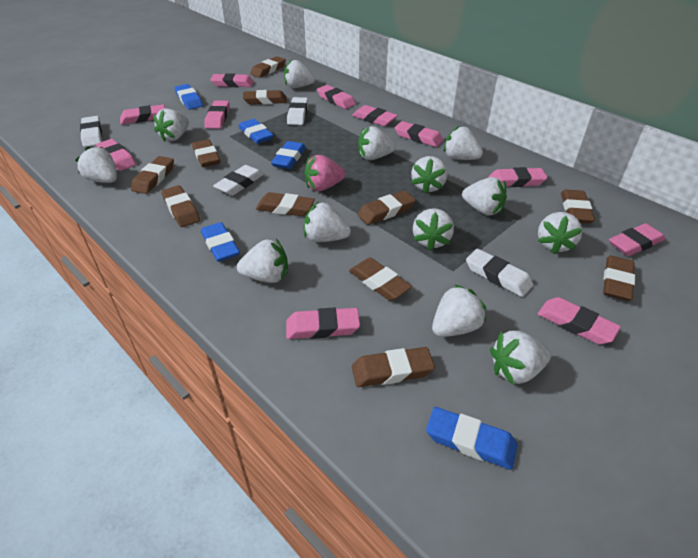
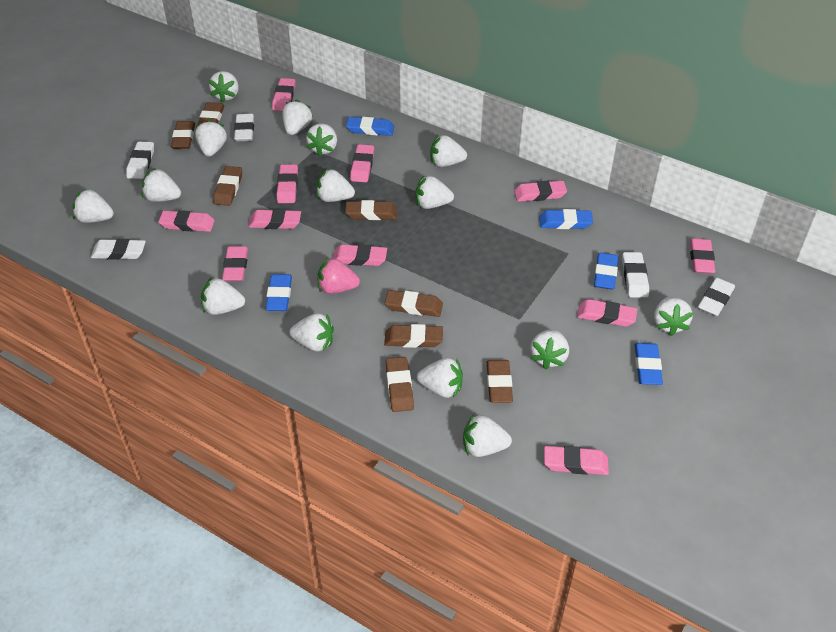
brown eraser: [131,156,174,194] [161,185,200,227] [192,139,220,167] [243,90,287,105] [250,56,286,78] [256,192,315,216] [349,257,412,301] [352,347,435,387] [357,190,416,225] [561,190,595,223] [603,256,635,301] = 11 -> [171,121,195,149] [197,102,225,127] [213,166,242,206] [345,200,397,220] [384,324,443,348] [385,290,443,317] [386,357,414,412] [487,360,513,403] = 8
white eraser: [80,116,102,147] [213,165,264,196] [287,97,308,125] [466,249,533,297] = 4 -> [91,239,146,260] [126,142,154,179] [234,114,254,141] [622,252,649,298] [698,278,735,316] = 5
white strawberry: [75,146,117,183] [153,109,189,142] [237,239,288,283] [284,60,315,88] [304,202,351,242] [358,126,396,160] [411,156,447,194] [413,208,454,251] [432,284,486,337] [444,125,483,160] [462,177,507,215] [490,331,551,385] [538,212,583,254] = 13 -> [73,188,114,223] [142,168,181,202] [195,120,227,157] [201,278,245,315] [209,71,239,103] [282,100,313,135] [289,314,334,351] [306,124,337,156] [316,169,355,202] [415,175,454,209] [417,358,463,398] [430,135,467,167] [463,414,512,457] [530,329,569,370] [654,296,693,336] = 15

